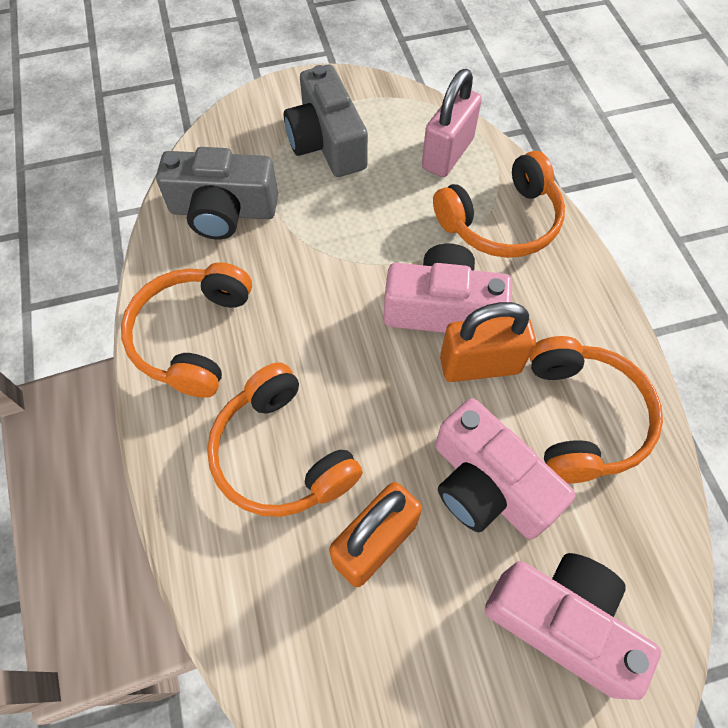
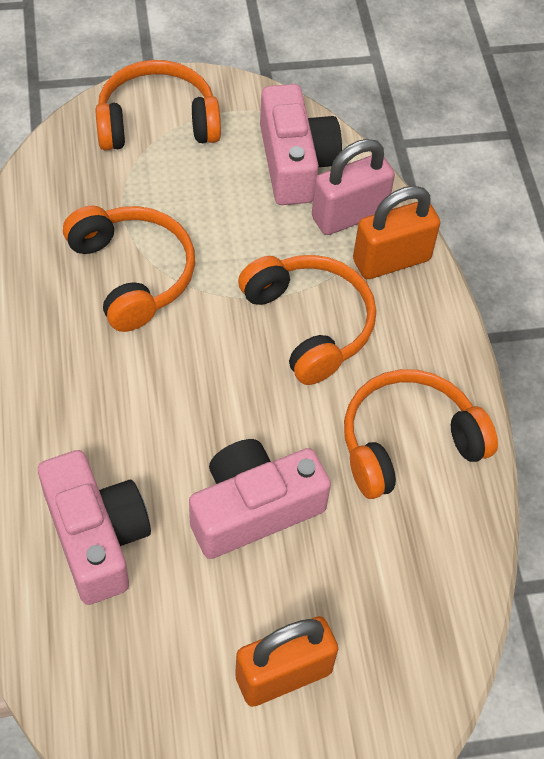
grey camera: [156,147,278,240] [284,65,368,177] = 2 -> none = 0

